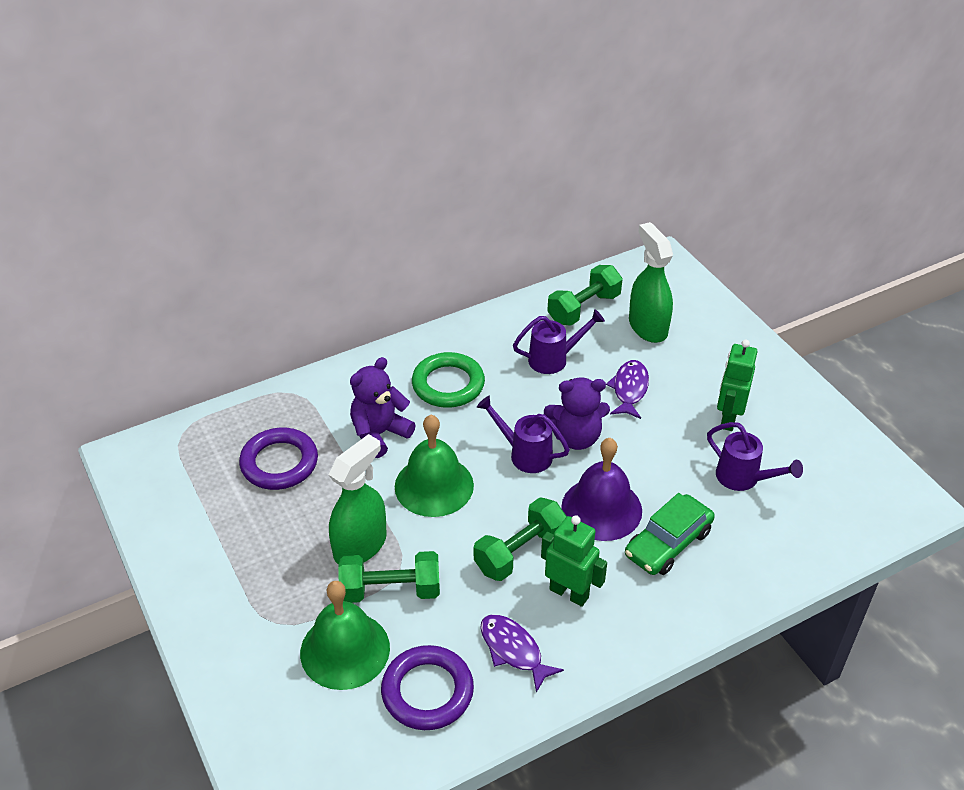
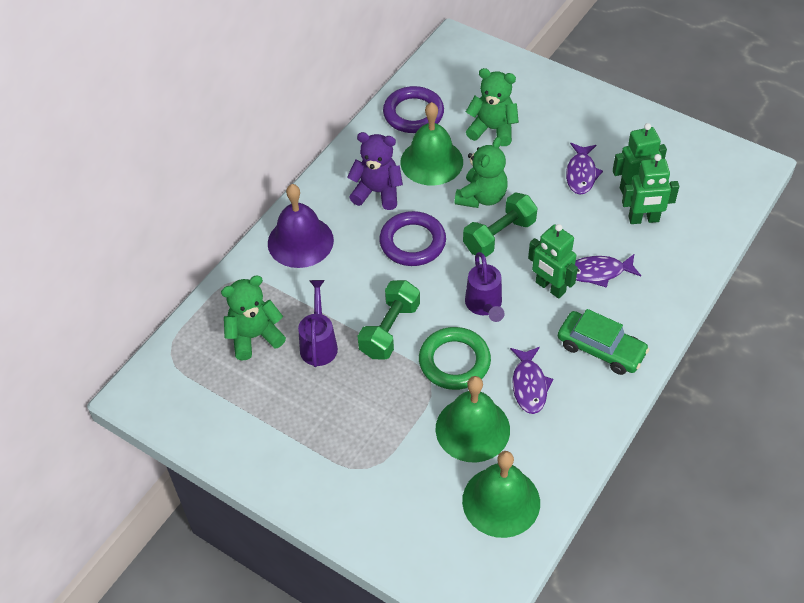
green bell: [300,581,390,690] [395,415,474,517] = 2 -> [400,102,463,186] [436,376,510,462] [462,451,540,538] = 3
green dumbbell: [338,551,440,603] [474,497,567,581] [547,265,623,326] = 3 -> [358,280,420,360] [463,192,537,257] = 2
green robot: [541,515,607,607] [717,340,757,431] = 2 -> [528,224,578,299] [612,123,667,194] [622,154,679,224] = 3
green spray bottle: [328,434,387,565] [629,222,673,343] = 2 -> none = 0
green teddy bear: none = 0 -> [221,275,286,361] [454,137,508,208] [466,68,519,146] = 3
purple fish: [480,615,564,693] [606,360,649,419] = 2 -> [510,347,553,414] [566,143,603,195] [575,254,641,288] = 3
purple teddy bear: [350,357,415,458] [544,377,610,450] = 2 -> [347,132,403,210] = 1
purple watering can: [477,396,570,473] [513,309,605,374] [707,422,803,491] = 3 -> [298,280,338,367] [465,252,504,322] = 2

